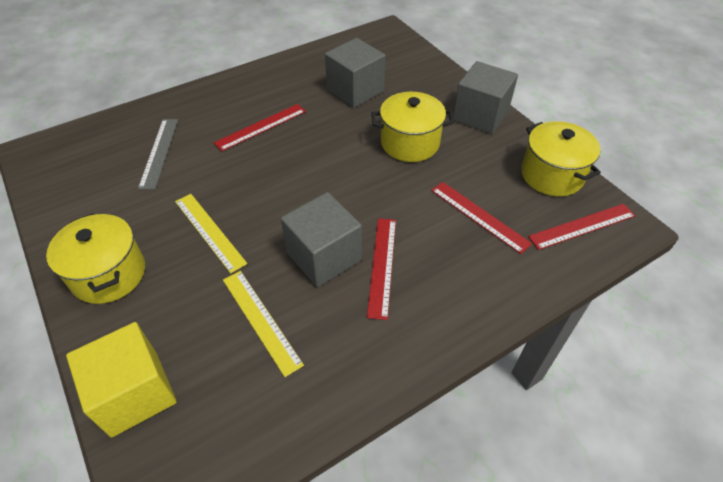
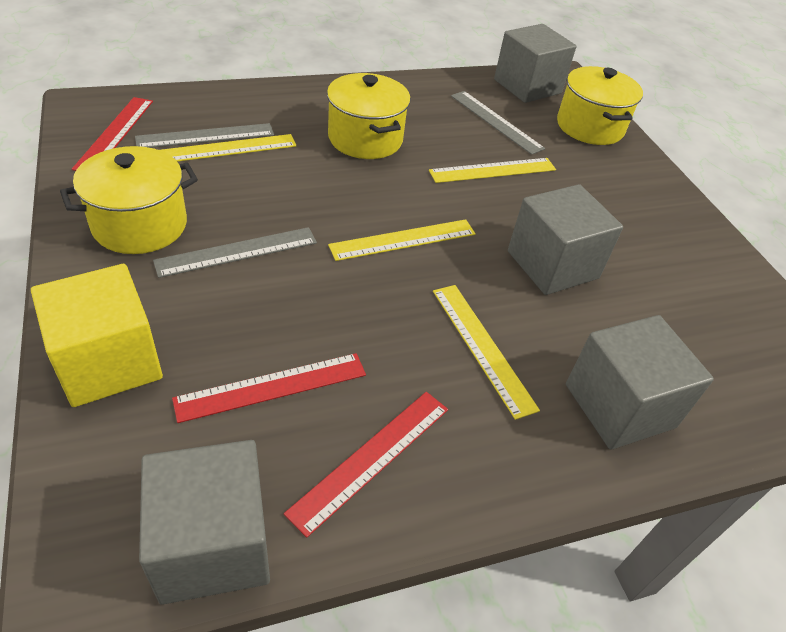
grey cube: [281,192,362,287] [325,38,386,108] [453,61,518,134] = 3 -> [139,440,270,604] [494,24,576,103] [508,184,623,295] [566,315,714,450] = 4
grey ruler: [138,119,178,190] = 1 -> [135,123,274,148] [153,227,317,278] [451,91,545,155] = 3
red ruler: [214,104,306,152] [367,218,396,320] [431,182,532,254] [528,204,636,250] = 4 -> [72,97,153,171] [172,353,366,423] [284,392,448,538] = 3
yellow ruler: [175,194,247,273] [223,271,304,377] = 2 -> [160,134,296,162] [328,219,476,261] [429,158,556,183] [433,285,540,420] = 4

